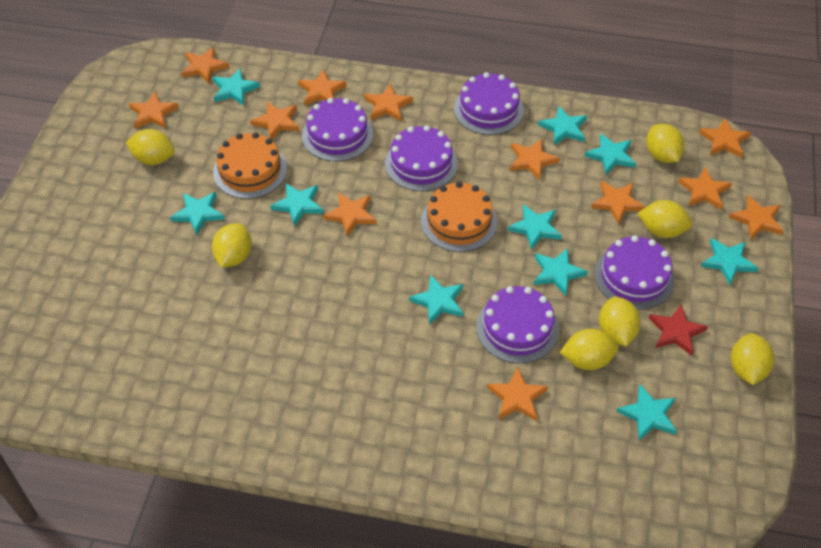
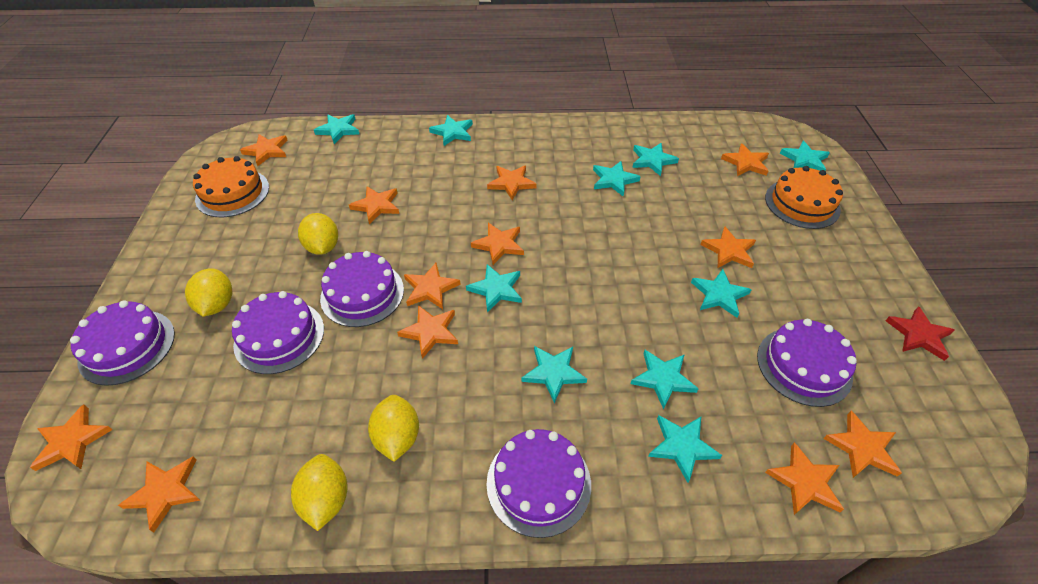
yellow lemon: [126,129,175,165] [212,223,252,268] [559,329,619,370] [599,297,641,347] [638,200,693,238] [646,124,685,163] [731,333,774,385] = 7 -> [185,268,232,317] [291,454,348,531] [298,213,338,255] [368,395,419,462] = 4

